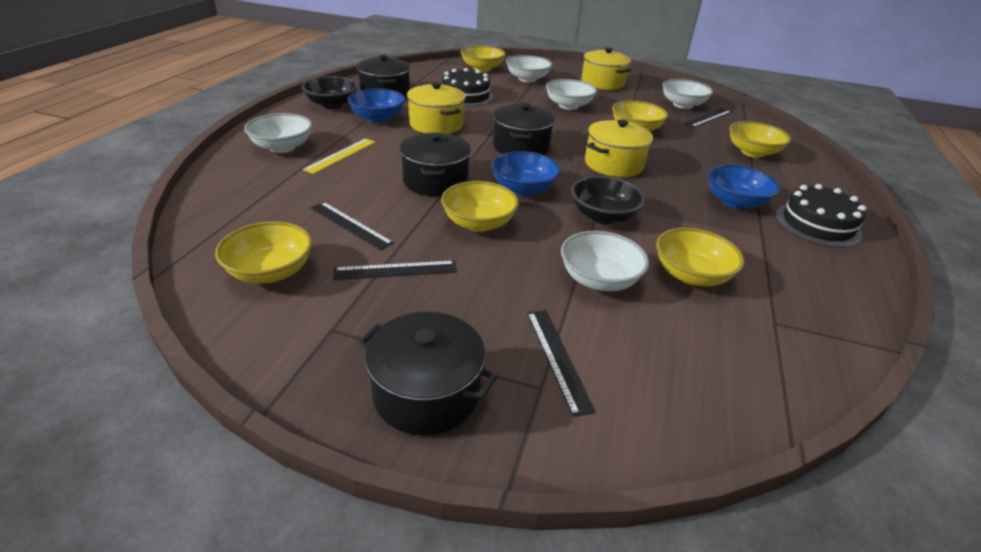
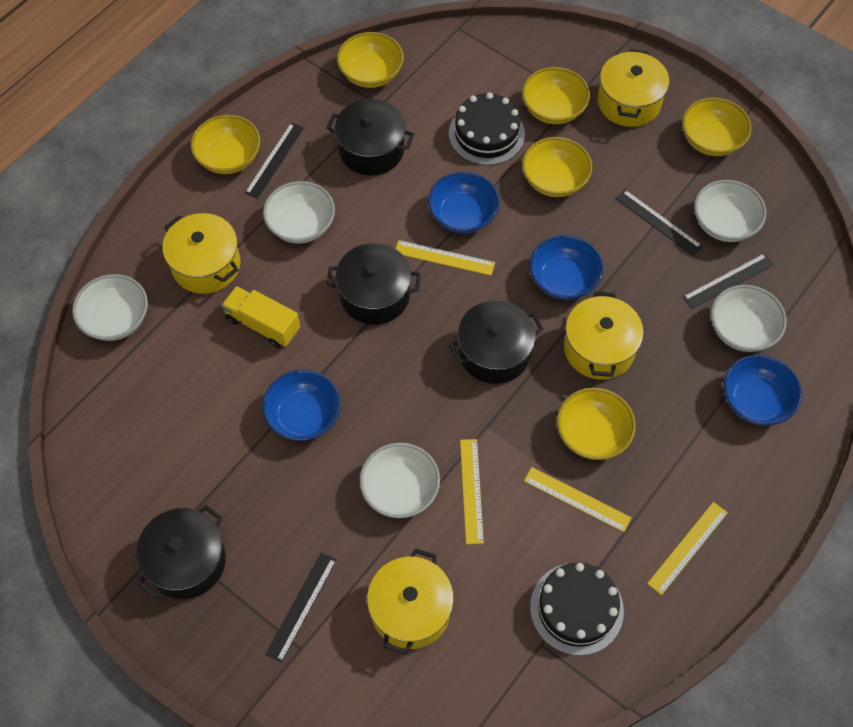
black bowl: [302,76,358,109] [571,176,645,224] = 2 -> none = 0
blue bowl: [348,88,405,123] [491,151,560,196] [708,164,780,209] = 3 -> [262,369,341,441] [428,171,500,233] [530,235,603,300] [724,355,802,425] = 4
yellow pot: [407,82,466,134] [581,48,632,90] [585,119,653,177] = 3 -> [163,213,241,294] [367,548,454,654] [564,291,644,379] [597,49,669,127] = 4
yellow ruler: [303,138,376,174] = 1 -> [396,240,495,276] [460,439,484,544] [524,467,632,532] [647,502,728,595] = 4
yellow truck: none = 0 -> [221,286,300,348] = 1

